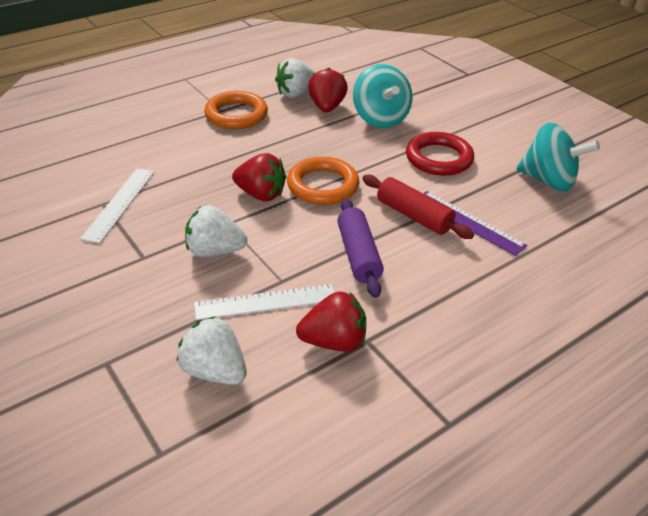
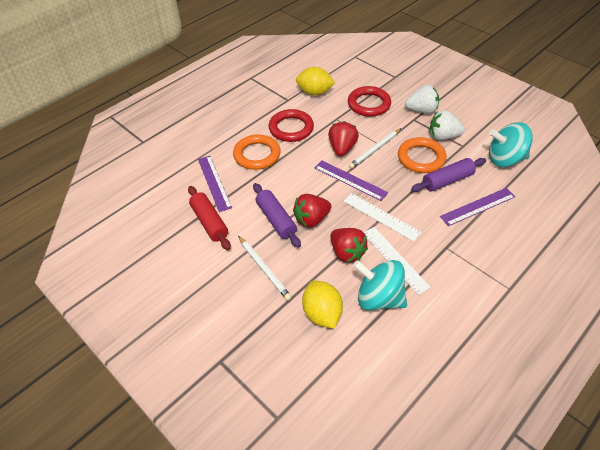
purple rolling pin: [337,198,384,298] = 1 -> [253,183,301,248] [411,158,486,192] = 2
purple ruler: [423,191,527,256] = 1 -> [198,156,232,212] [315,161,388,201] [440,188,515,226] = 3
red ring: [406,132,474,176] = 1 -> [268,109,314,142] [348,86,391,117] = 2
white pencil: none = 0 -> [238,236,292,301] [348,128,401,169] = 2
white strawberry: [177,316,247,385] [185,205,247,257] [275,58,316,98] = 3 -> [405,85,439,114] [430,110,465,140] = 2
yellow lemon: none = 0 -> [296,67,335,95] [302,281,343,329] = 2

